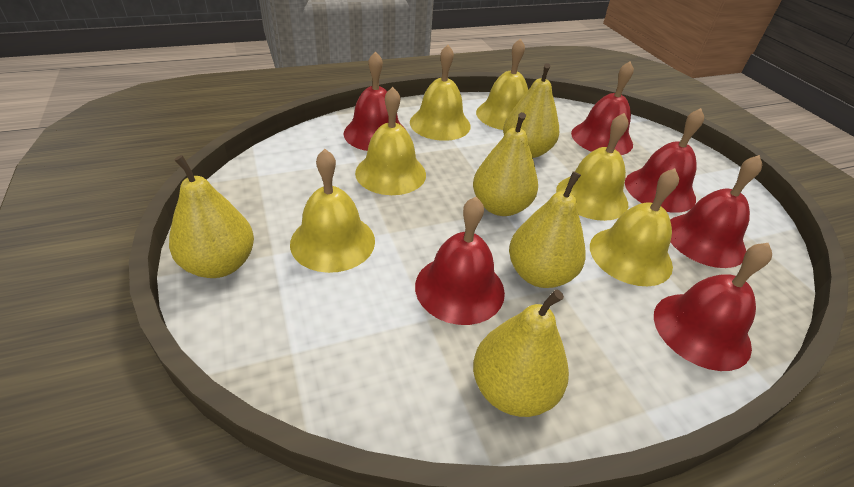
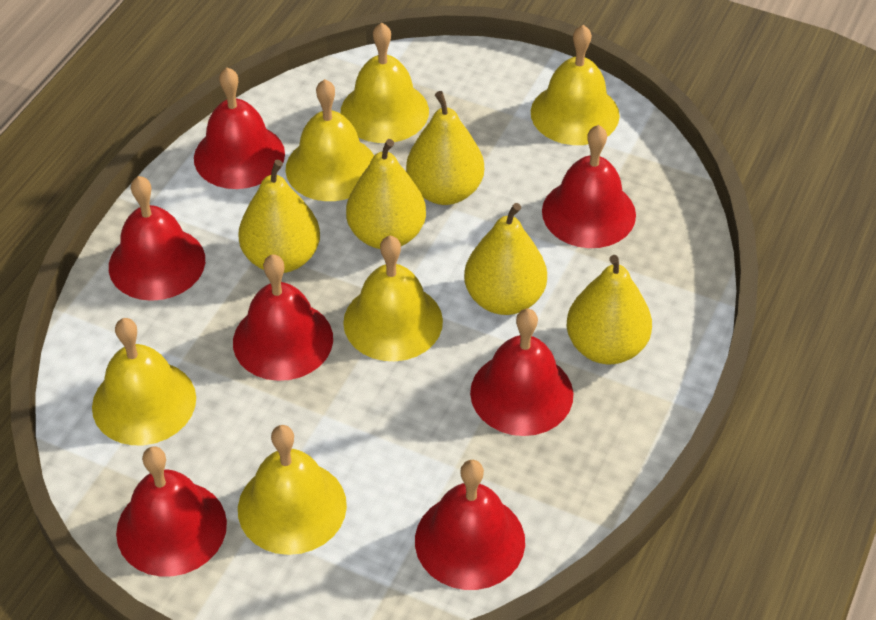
red bell: [344,51,401,151] [415,197,505,325] [571,61,634,155] [625,108,704,213] [654,243,772,371] [670,155,762,268] = 6 -> [109,176,205,301] [116,446,227,577] [194,67,285,189] [233,254,333,381] [415,460,525,590] [470,309,573,436] [542,125,636,248] = 7

